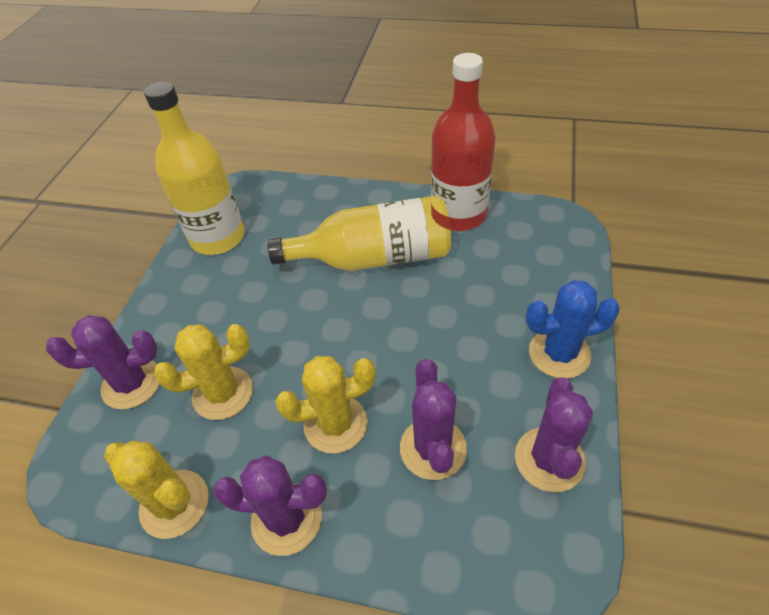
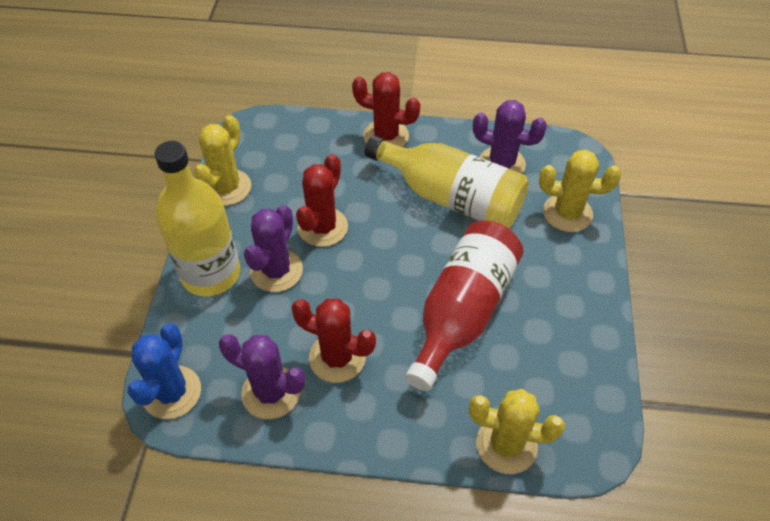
purple cactus: [46,315,160,409] [213,455,327,556] [400,359,467,480] [515,377,593,492] = 4 -> [219,334,305,419] [244,205,303,292] [473,100,547,174] = 3
red cactus: none = 0 -> [291,299,376,383] [296,154,348,247] [352,72,420,147] = 3

